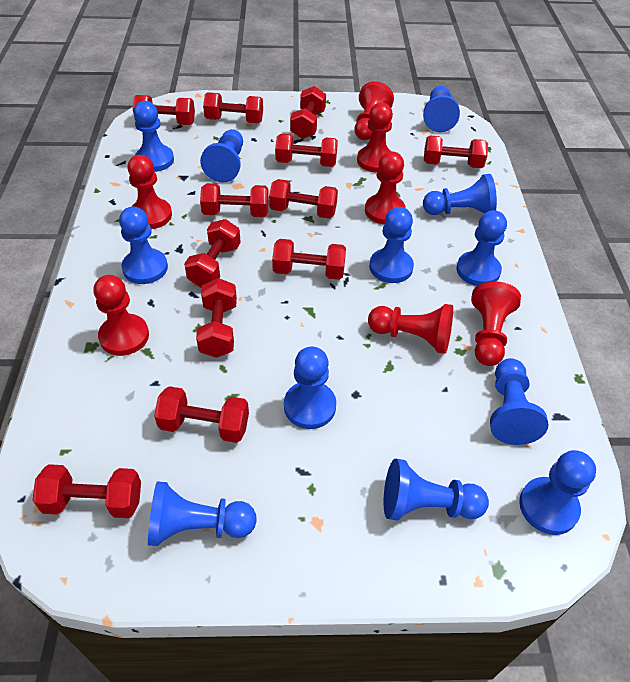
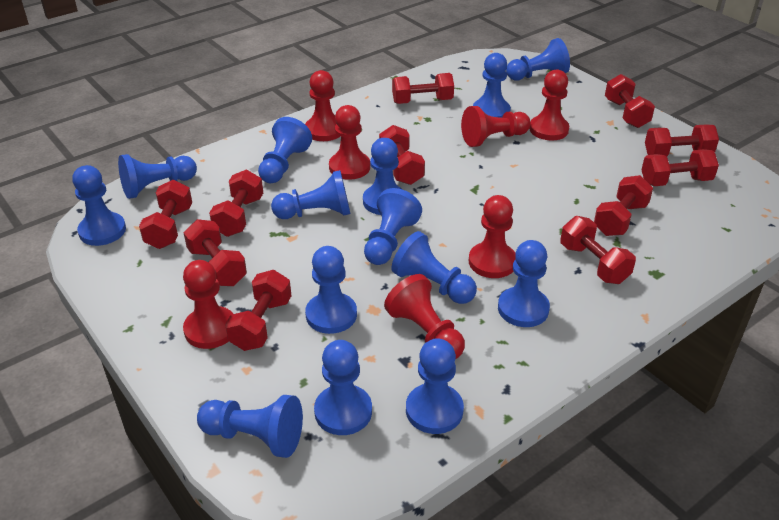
blue pawn: [119,207,168,284] [134,101,174,172] [148,481,257,546] [200,129,243,183] [284,346,336,429] [369,207,414,283] [383,459,489,521] [423,86,460,132] [423,174,497,215] [456,210,507,286] [490,358,548,445] [519,450,596,535] = 12 -> [72,165,126,246] [118,154,197,199] [197,395,303,458] [258,117,312,183] [271,170,350,219] [305,246,357,334] [314,340,372,435] [363,138,403,215] [364,188,422,265] [391,231,477,304] [406,338,464,434] [473,53,511,118] [498,240,550,327] [506,38,570,81] = 14
red dumbbell: [33,464,141,518] [132,95,195,125] [154,386,249,443] [184,219,241,287] [196,278,237,358] [200,183,269,217] [203,92,263,123] [269,179,338,219] [272,239,346,280] [275,134,338,167] [290,86,326,139] [424,135,488,168] = 12 -> [139,180,192,249] [184,219,247,286] [209,170,263,237] [225,270,291,351] [379,125,425,185] [392,73,454,104] [560,216,636,284] [594,175,653,236] [605,74,655,128] [641,149,719,186] [645,124,719,157] = 11

